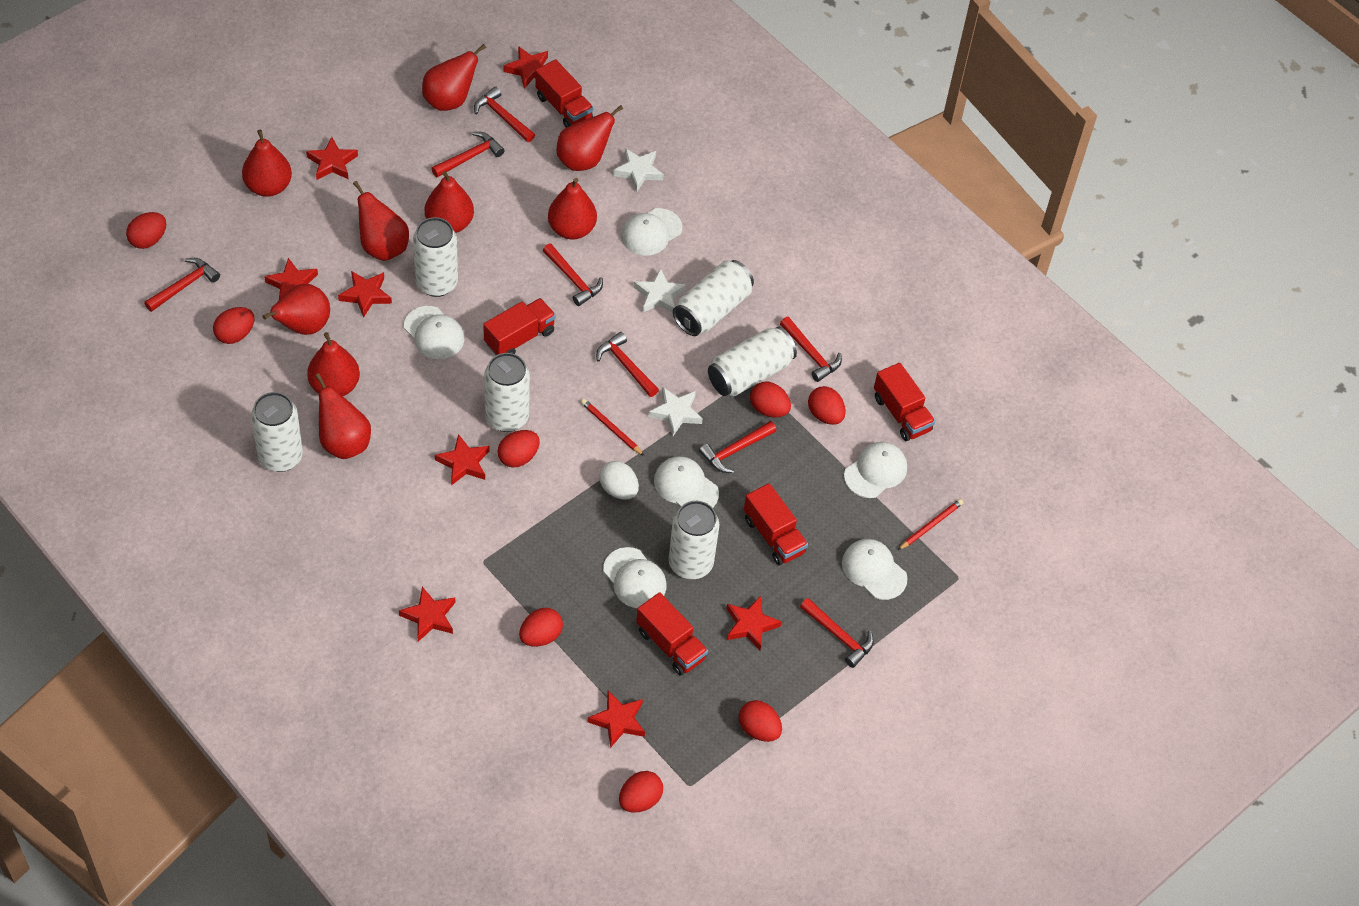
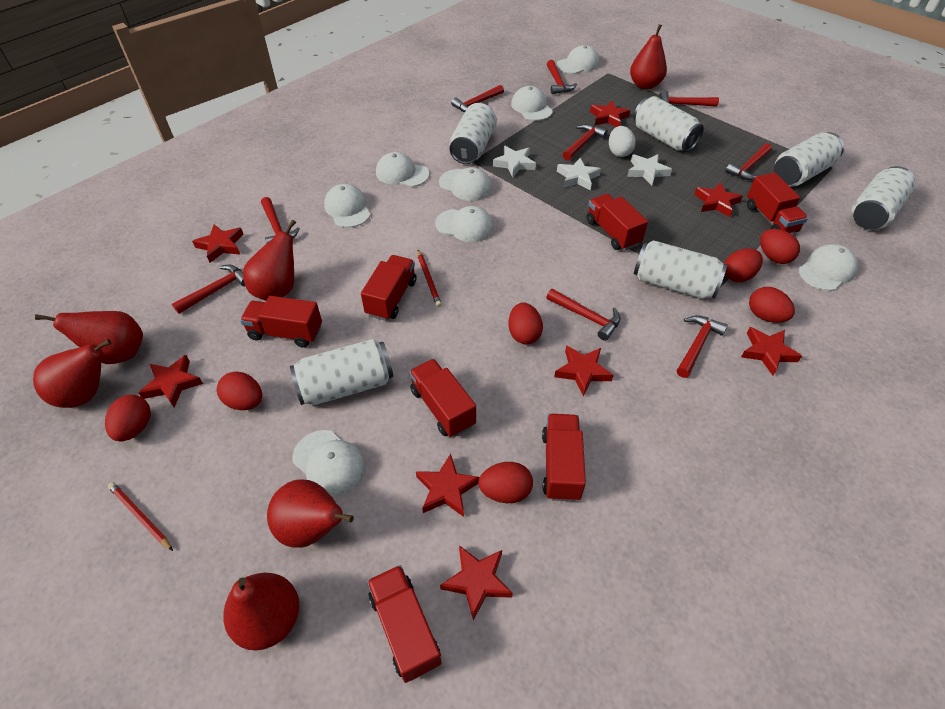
red egg: [126,212,166,249] [213,307,255,344] [497,430,540,468] [519,608,563,647] [619,771,663,813] [739,700,782,742] [750,382,791,418] [808,386,846,425] = 8 -> [105,395,151,442] [217,371,262,410] [478,462,533,503] [509,303,543,345] [724,248,763,282] [749,287,795,323] [760,229,800,264] = 7
red hammer: [144,258,220,312] [431,132,505,177] [474,86,535,142] [543,244,603,306] [596,332,659,397] [699,421,776,473] [780,317,842,382] [800,598,874,668] = 8 -> [172,265,246,314] [261,197,300,243] [451,85,504,112] [546,289,621,341] [547,60,577,94] [563,124,608,161] [659,90,719,107] [677,315,728,378] [725,143,772,180] = 9
red pear: [242,130,292,197] [262,284,330,335] [307,332,360,396] [315,373,371,459] [353,181,409,261] [422,44,486,111] [425,171,474,233] [548,178,597,239] [557,105,623,171] = 9 -> [33,339,111,408] [35,311,143,364] [224,573,300,650] [243,220,296,301] [267,479,354,548] [630,24,667,90] = 6
red truck: [483,298,556,355] [535,59,593,128] [636,592,708,676] [744,483,808,565] [874,363,935,441] = 5 -> [240,296,322,348] [361,255,416,321] [367,565,441,683] [409,359,476,437] [542,414,586,502] [587,194,648,250] [747,173,808,233] = 7
white cap: [404,306,464,359] [603,547,667,608] [621,208,682,255] [654,456,719,508] [842,539,908,600] [844,442,907,498] = 6 -> [292,430,366,497] [324,184,370,228] [376,152,429,187] [435,206,494,242] [439,167,492,201] [511,86,553,121] [557,45,600,74] [799,244,858,291] = 8

